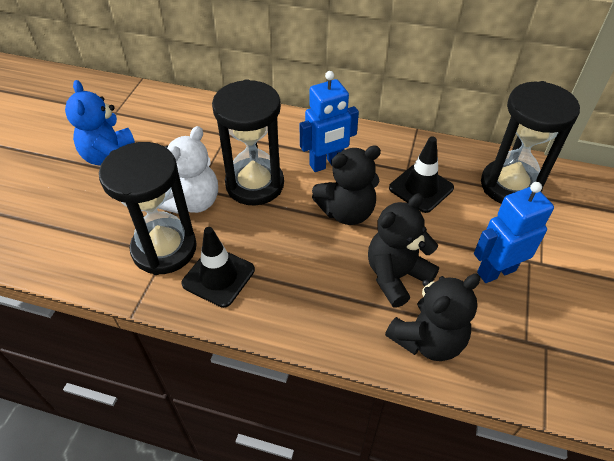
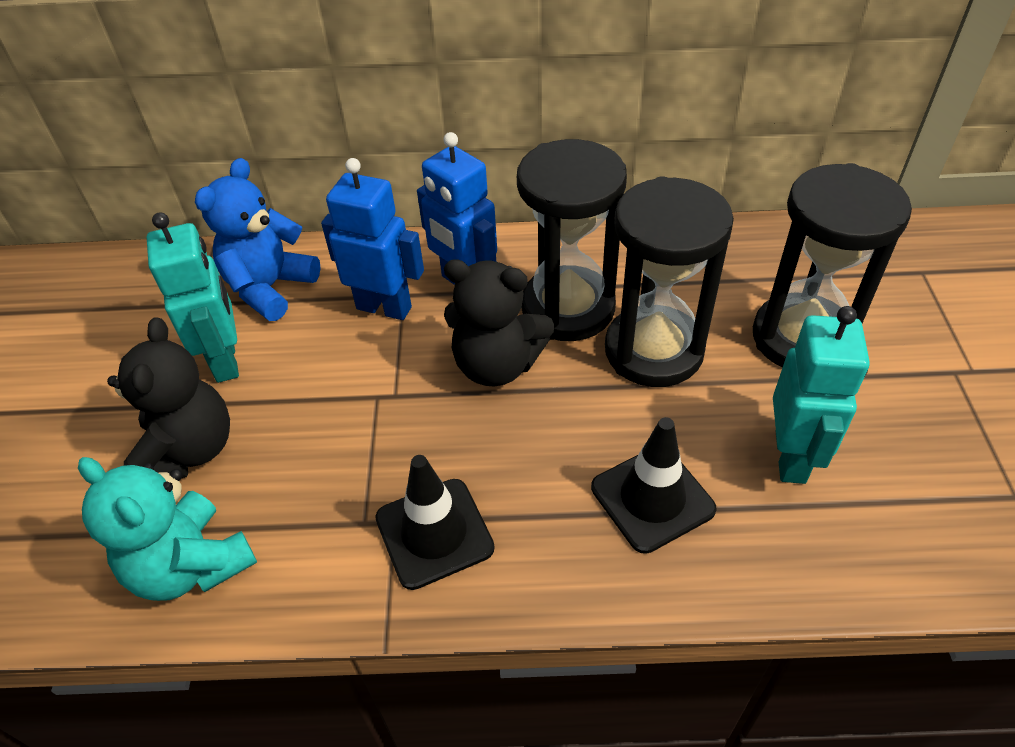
black teddy bear: [312,145,381,225] [368,193,439,308] [385,273,480,361] = 3 -> [107,317,230,478] [444,259,554,386] = 2
turquoise robot: none = 0 -> [146,212,239,383] [773,306,870,484] = 2
turquoise teddy bear: none = 0 -> [78,457,257,601] = 1
white teddy bear: [158,126,218,214] = 1 -> none = 0

